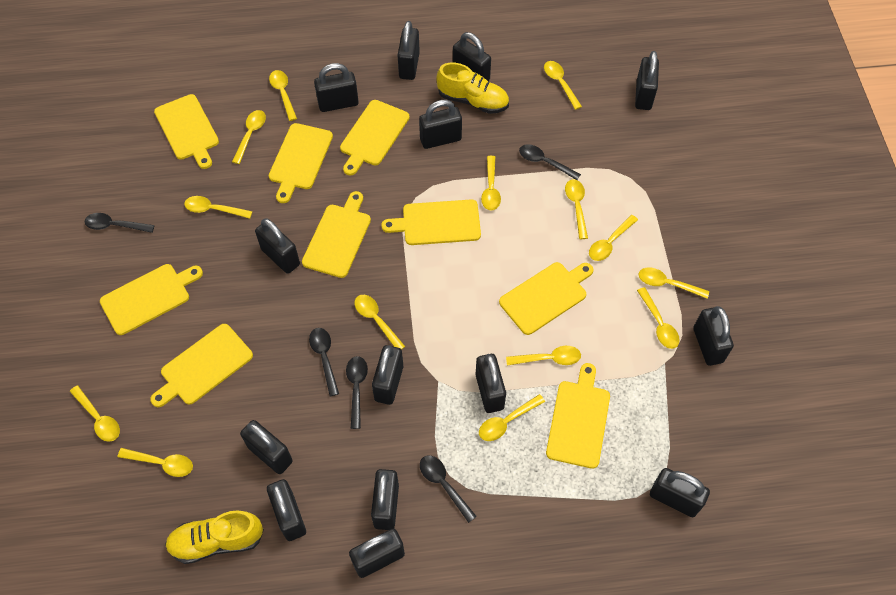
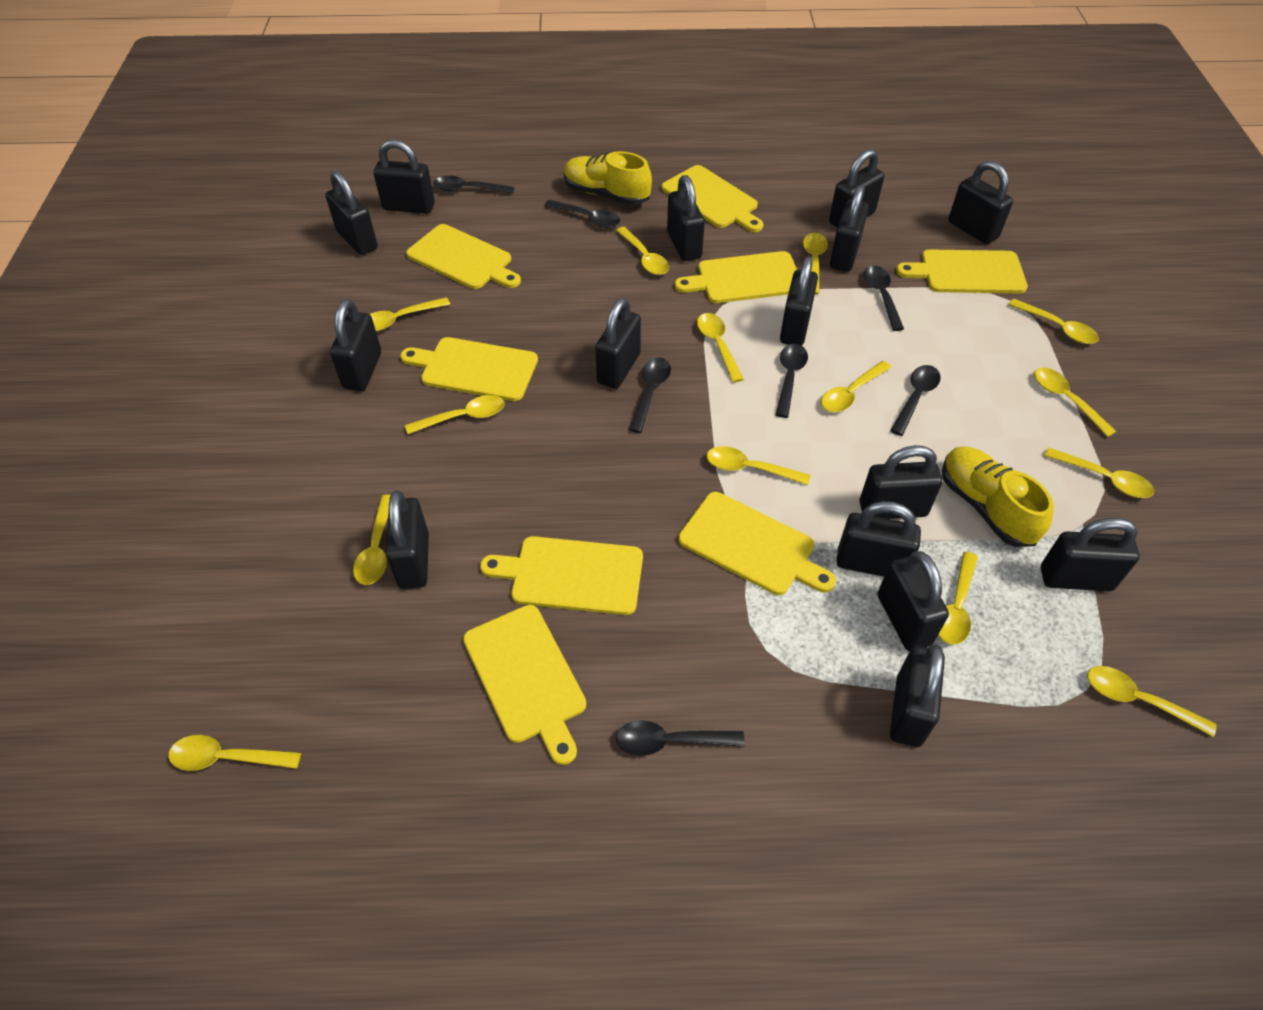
black padlock: [240,420,293,474] [255,218,300,274] [267,479,306,541] [314,63,359,112] [349,529,405,578] [371,469,399,530] [372,345,403,405] [398,21,420,80] [419,100,462,149] [453,32,491,81] [476,354,506,413] [635,51,659,110] [650,468,710,517] [693,306,734,366] = 14 -> [325,171,378,255] [330,299,381,391] [374,140,435,214] [386,491,429,589] [595,298,641,389] [667,175,705,261] [780,256,818,346] [829,149,884,228] [830,185,869,272] [836,501,921,577] [860,445,942,519] [878,551,949,651] [890,644,945,747] [948,161,1013,244] [1041,518,1140,591] = 15
black spoon: [85,213,154,233] [309,328,339,396] [346,356,368,429] [420,455,477,523] [519,144,581,180] = 5 -> [433,176,515,194] [544,200,620,228] [616,720,745,756] [629,358,671,433] [776,344,808,418] [864,265,904,331] [890,365,941,436] = 7
yellow cutting board: [100,264,203,335] [151,324,253,407] [154,94,219,169] [269,123,333,203] [302,191,371,278] [340,100,410,175] [381,200,481,245] [499,262,594,335] [546,363,610,469] = 9 -> [400,337,538,401] [406,224,521,289] [463,605,586,765] [480,536,643,615] [661,165,763,232] [675,251,797,303] [678,492,836,595] [896,249,1028,293] = 8

